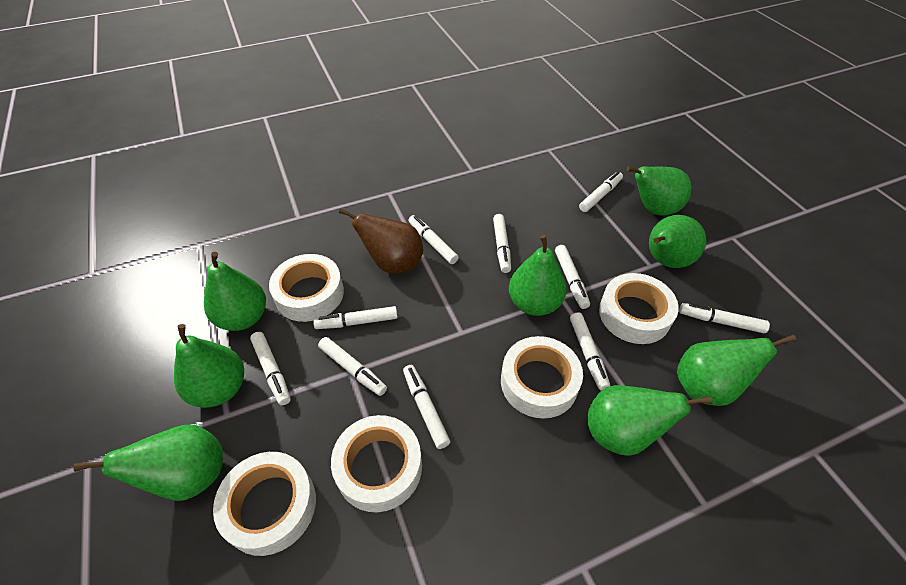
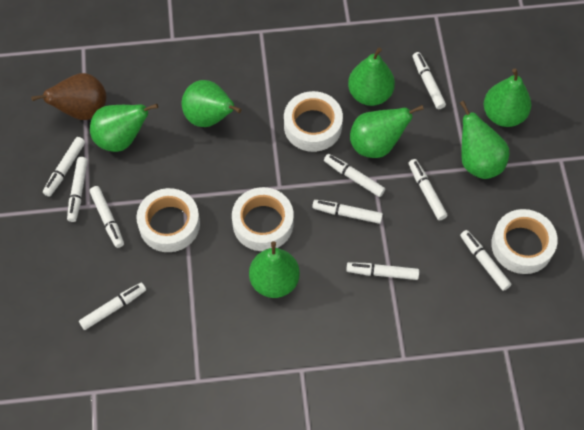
green pear: [74,425,223,501] [174,324,244,408] [204,252,266,331] [509,235,566,316] [587,385,712,456] [627,166,692,215] [649,215,706,268] [677,335,796,406] = 8 -> [90,104,158,152] [182,80,241,127] [249,241,300,298] [348,48,395,106] [350,105,424,158] [460,101,509,179] [484,69,531,127] = 7
white tape: [213,452,316,556] [269,254,344,322] [331,415,422,512] [501,336,583,419] [599,273,679,344] = 5 -> [136,188,200,252] [232,187,294,251] [284,91,343,152] [491,209,558,274] = 4

